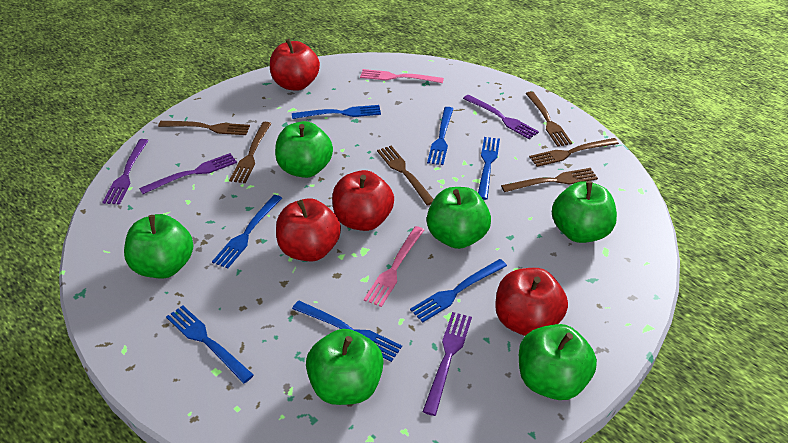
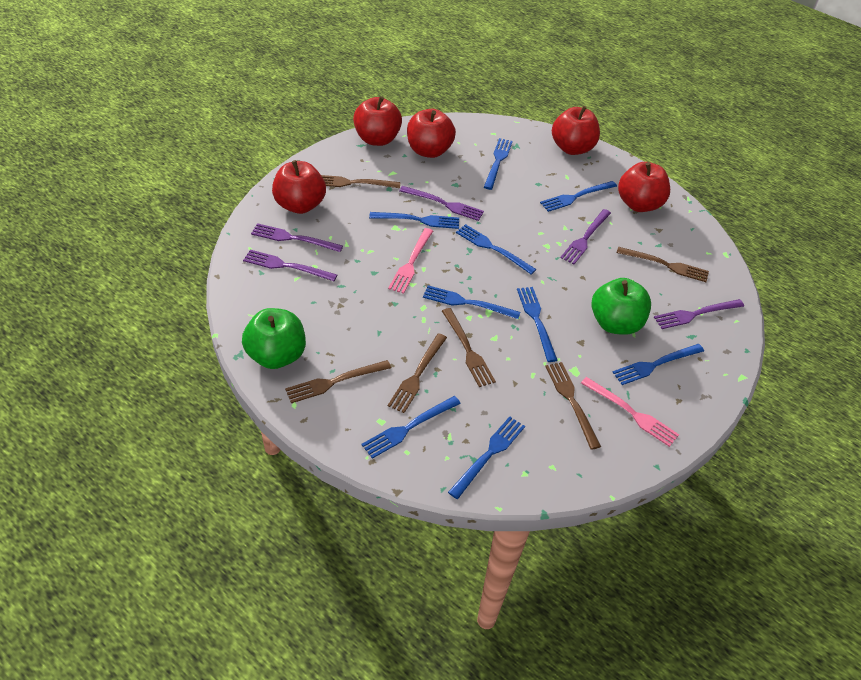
blue fork: [166,305,254,383] [212,195,282,269] [292,105,381,119] [292,300,402,362] [410,259,507,323] [427,107,453,165] [478,137,500,200] = 7 -> [361,396,461,459] [369,212,459,229] [423,285,520,319] [448,416,525,499] [456,224,536,274] [484,138,513,190] [517,287,557,362] [540,181,617,212] [612,344,704,385] = 9
green apple: [124,214,193,278] [275,121,333,178] [306,329,384,405] [427,187,491,249] [519,324,597,400] [552,181,617,243] = 6 -> [242,308,306,369] [592,278,651,335] = 2
purple fork: [102,139,149,204] [139,153,237,194] [422,312,472,416] [463,95,539,139] = 4 -> [243,250,337,281] [251,223,343,252] [399,186,484,221] [560,209,611,264] [654,299,744,329] = 5
red apple: [270,39,320,91] [276,198,341,262] [332,170,394,231] [495,268,568,336] = 4 -> [272,160,326,214] [353,96,402,146] [407,109,456,158] [552,106,600,155] [618,162,670,212] = 5

